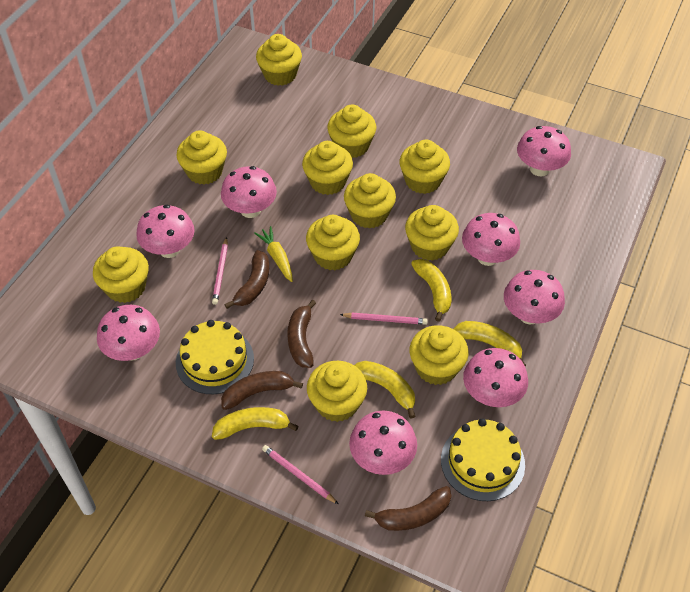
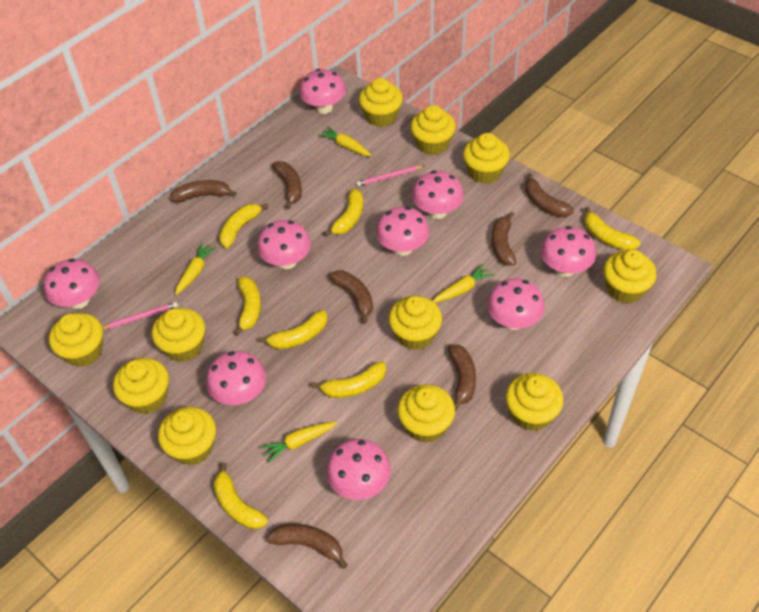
brown banana: [221,371,303,410] [224,250,269,309] [287,300,316,368] [365,486,452,531] = 4 -> [170,180,237,202] [266,524,348,569] [272,161,302,209] [328,271,373,323] [448,344,476,411] [492,212,516,266] [525,173,574,217] = 7
pink mushroom: [97,305,160,361] [136,205,195,258] [221,166,277,218] [349,410,417,475] [462,213,520,266] [463,348,528,407] [504,270,565,324] [517,126,571,176] = 8 -> [44,259,100,309] [206,351,266,405] [257,220,311,269] [299,69,346,114] [326,439,391,500] [376,207,429,256] [412,170,464,219] [487,278,545,330] [540,226,596,277] = 9
pink pencil: [212,237,228,305] [262,445,338,504] [340,312,428,325] = 3 -> [102,302,178,329] [356,165,424,186] = 2
yellow banana: [212,407,298,440] [354,361,415,418] [411,259,451,322] [454,321,526,366] = 4 -> [213,463,268,529] [219,204,269,248] [234,277,261,336] [258,310,327,349] [312,361,386,398] [324,189,363,236] [584,207,640,250] = 7
yellow cake: [176,320,254,394] [441,418,525,501] = 2 -> none = 0
yellow carrot: [254,226,293,282] = 1 -> [175,243,217,295] [260,422,337,463] [318,126,371,156] [433,264,494,303] = 4

